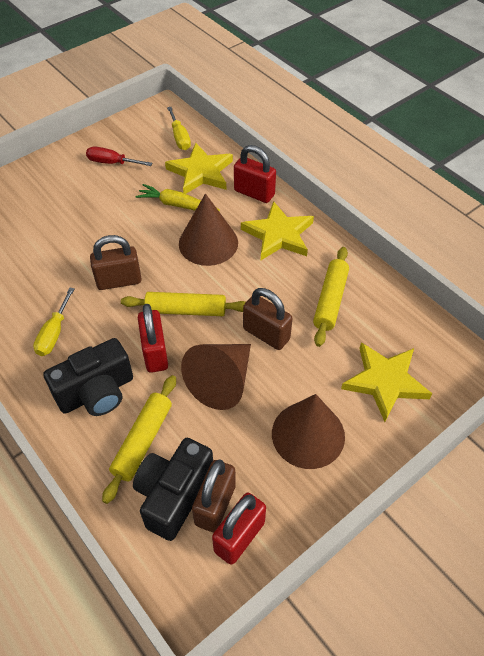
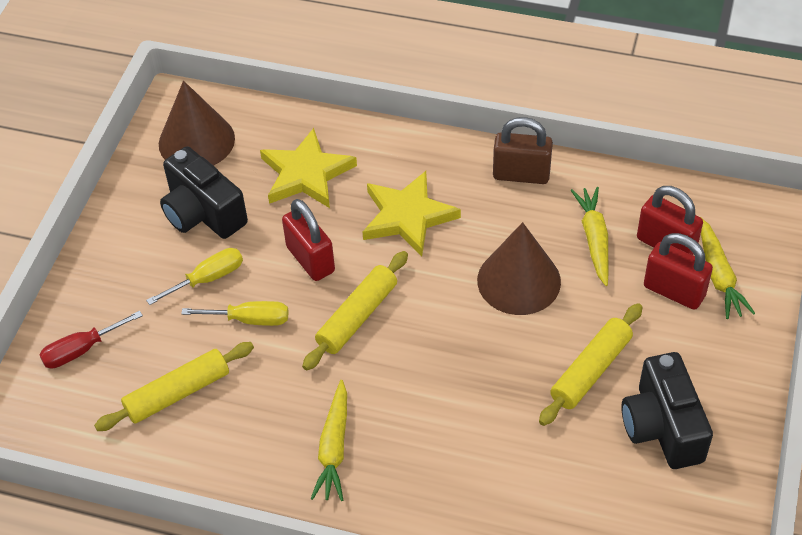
brown cone: [179,193,238,266] [181,344,251,410] [272,394,345,469] = 3 -> [159,81,235,166] [477,222,561,315] = 2
brown padlock: [90,235,142,290] [192,459,236,532] [243,288,293,350] = 3 -> [493,117,553,184] = 1
yellow carrot: [135,184,220,211] = 1 -> [311,380,347,501] [571,187,608,286] [700,217,755,319] = 3
yellow star: [165,143,233,194] [241,201,314,260] [341,343,432,422] = 3 -> [260,128,357,208] [363,171,461,256] = 2

